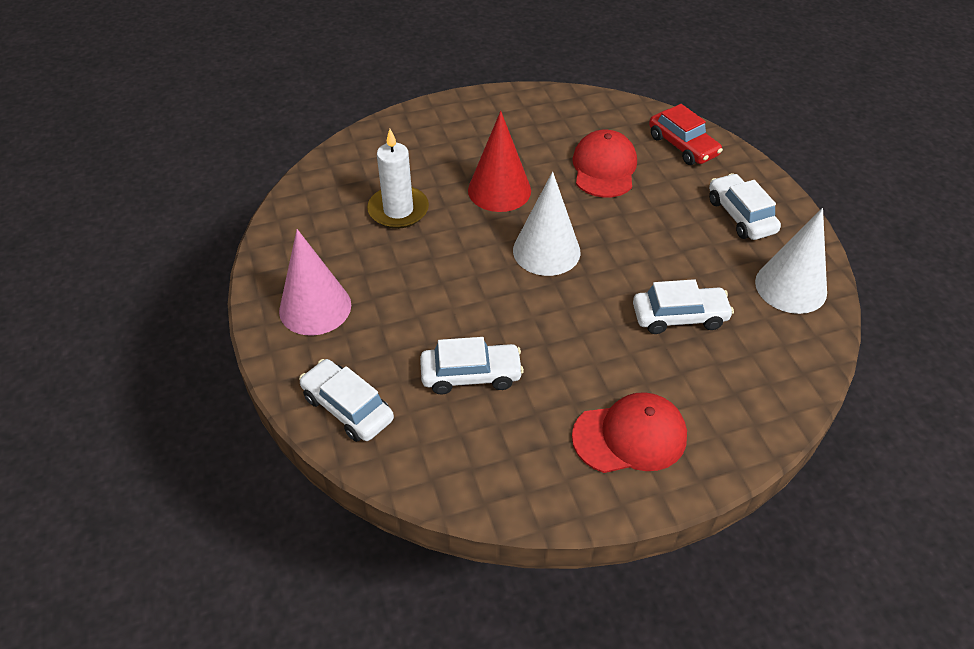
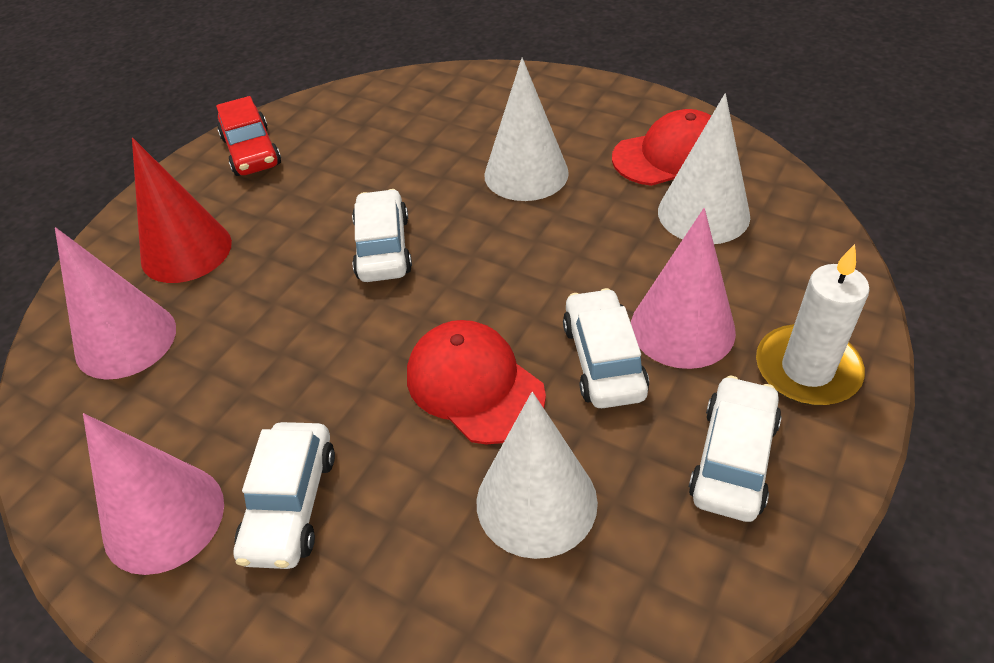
pink cone: [279,229,351,335] = 1 -> [55,227,176,380] [83,413,224,575] [631,208,736,369] = 3
white cone: [513,172,581,276] [755,208,827,314] = 2 -> [476,392,598,559] [484,58,569,201] [658,93,750,244] = 3

